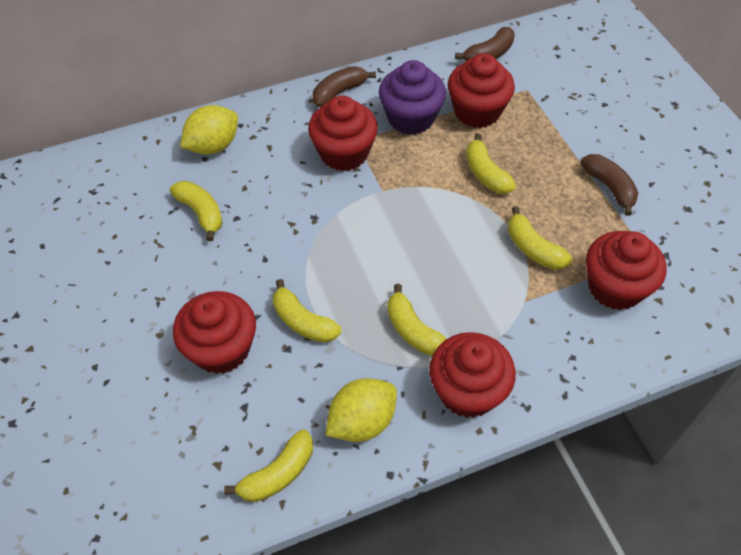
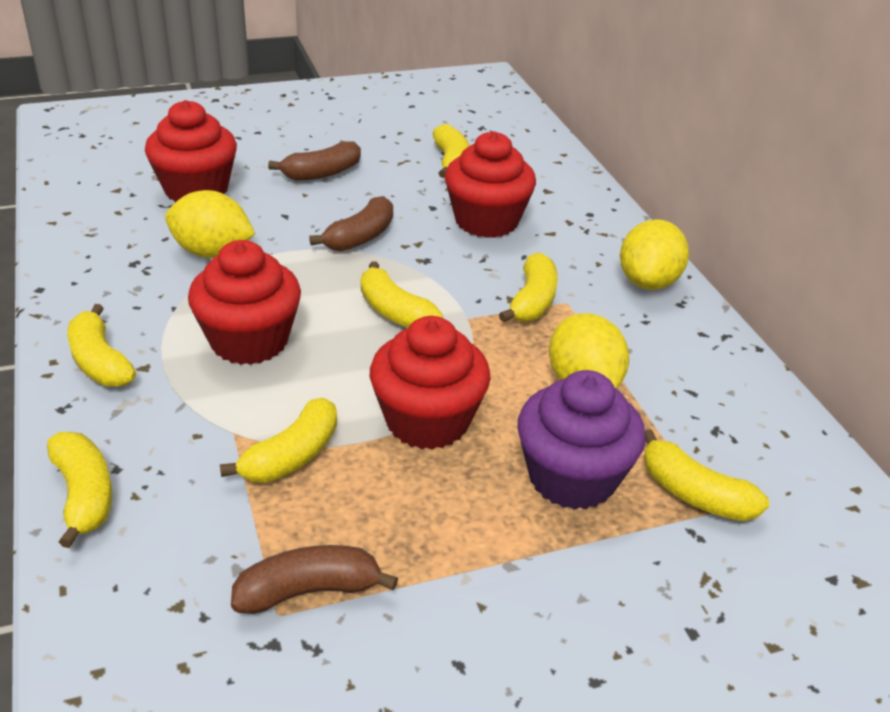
red cupcake: [173,291,256,374] [308,96,378,171] [429,332,516,418] [448,53,515,128] [586,231,666,310] = 5 -> [145,100,237,202] [188,240,301,365] [370,316,491,450] [445,131,536,238] = 4
yellow banana: [170,181,223,241] [224,429,313,502] [273,279,341,343] [387,284,446,356] [466,133,516,194] [508,206,572,270] = 6 -> [47,432,112,548] [68,304,136,387] [220,398,337,483] [361,262,443,328] [433,124,470,178] [499,252,558,323] [644,429,769,521] = 7
yellow lemon: [180,105,238,155] [326,378,397,442] = 2 -> [165,190,255,258] [549,313,629,389] [620,219,689,290] = 3

